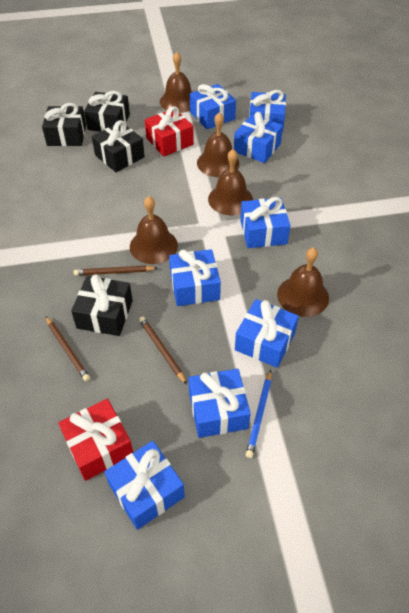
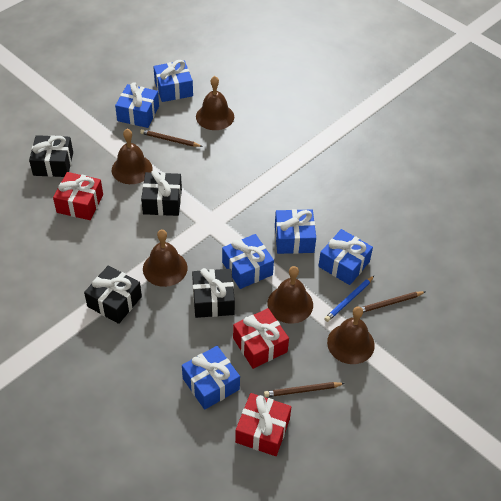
blue gift: [105,441,185,530] [169,249,221,306] [189,369,251,438] [190,84,236,129] [234,112,283,163] [235,299,299,368] [240,197,290,248] [249,90,286,133] = 8 -> [115,82,159,128] [153,60,193,102] [182,346,240,410] [222,234,274,289] [275,209,316,254] [318,229,373,285] = 6
red gift: [58,399,133,481] [145,106,194,157] = 2 -> [53,172,103,220] [233,308,289,369] [235,393,291,456] = 3

